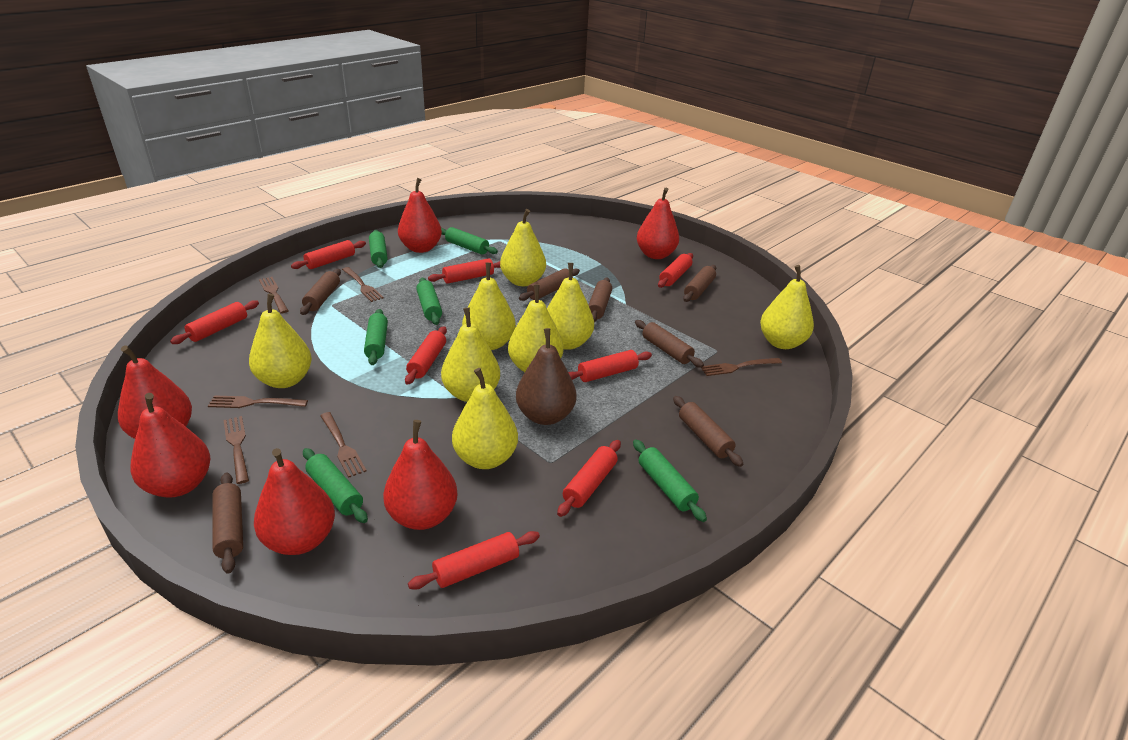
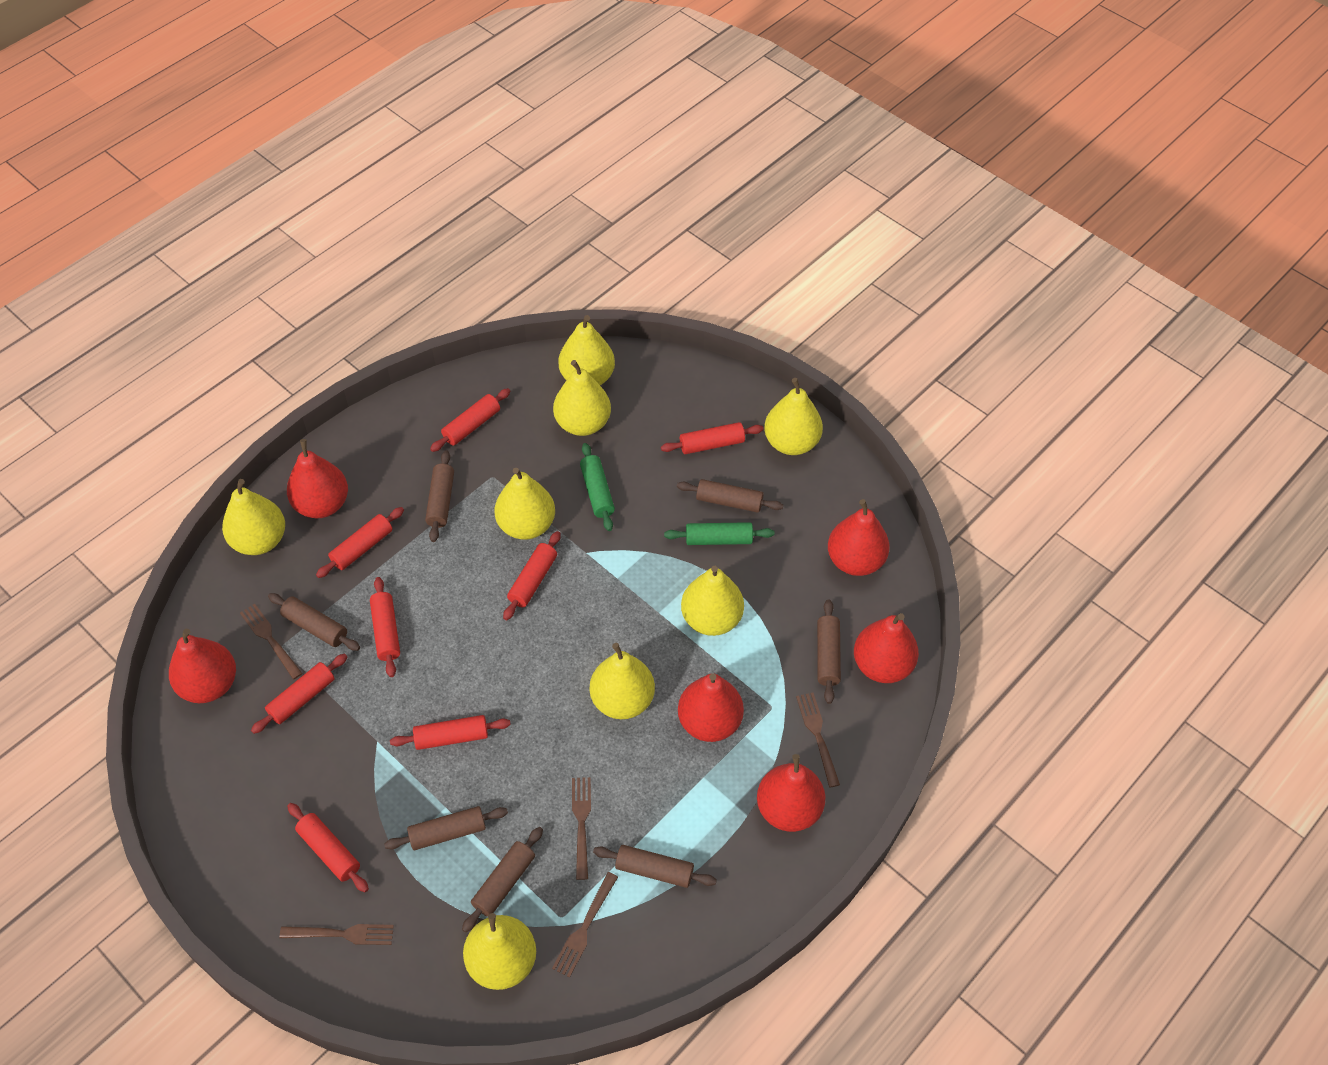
brown fork: [208,395,308,408] [223,416,249,484] [259,277,289,313] [320,412,367,478] [342,267,384,302] [701,358,782,376] = 6 -> [240,604,303,679] [280,924,394,945] [552,872,618,978] [572,777,591,880] [796,692,840,787] = 5
brown pear: [516,328,577,425] = 1 -> none = 0
green rolling pin: [303,448,368,523] [364,309,388,365] [369,230,388,268] [416,278,442,325] [441,227,498,255] [633,440,707,522] = 6 -> [580,443,615,531] [664,522,775,545] = 2

